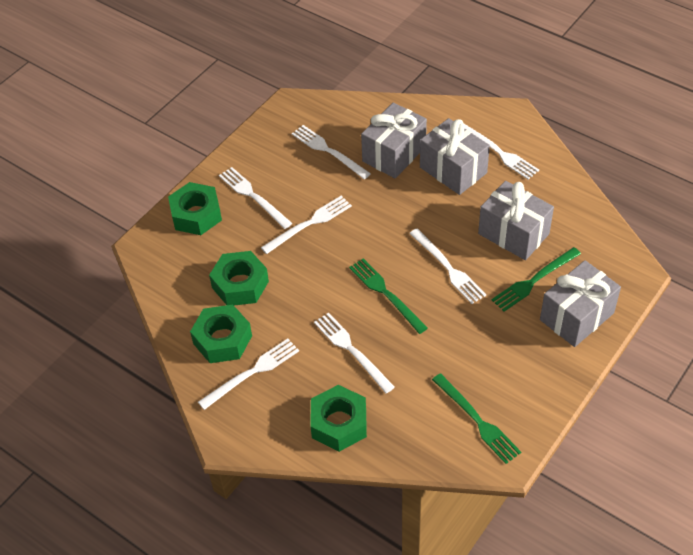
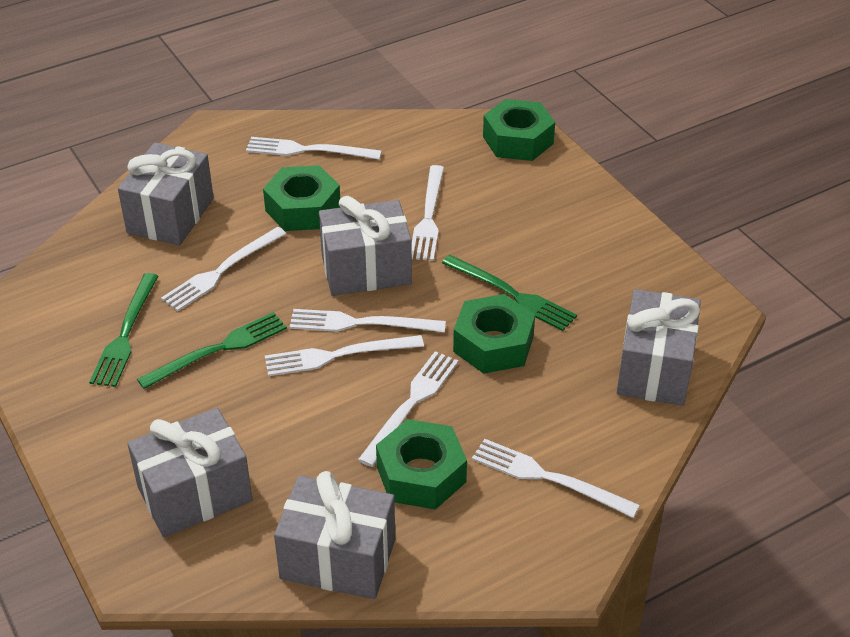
grey gift: [361,102,427,178] [420,118,490,195] [478,181,554,260] [540,260,621,347] = 4 -> [118,142,214,245] [127,408,253,537] [274,471,395,599] [319,196,412,296] [617,289,701,406] = 5

